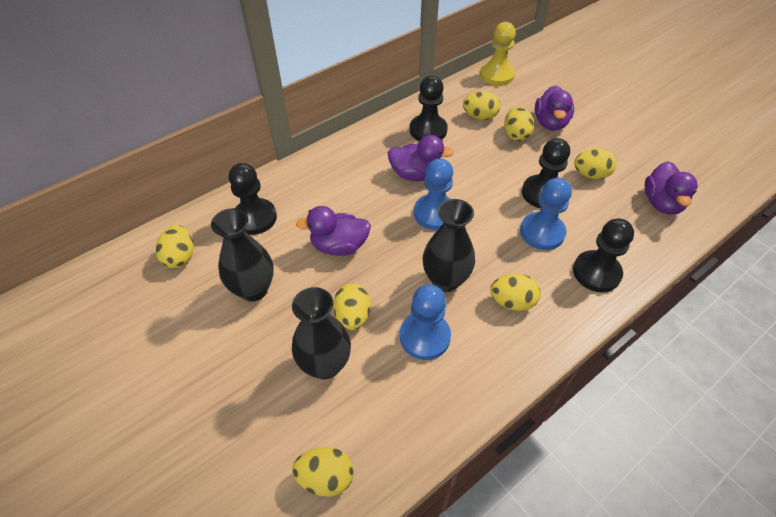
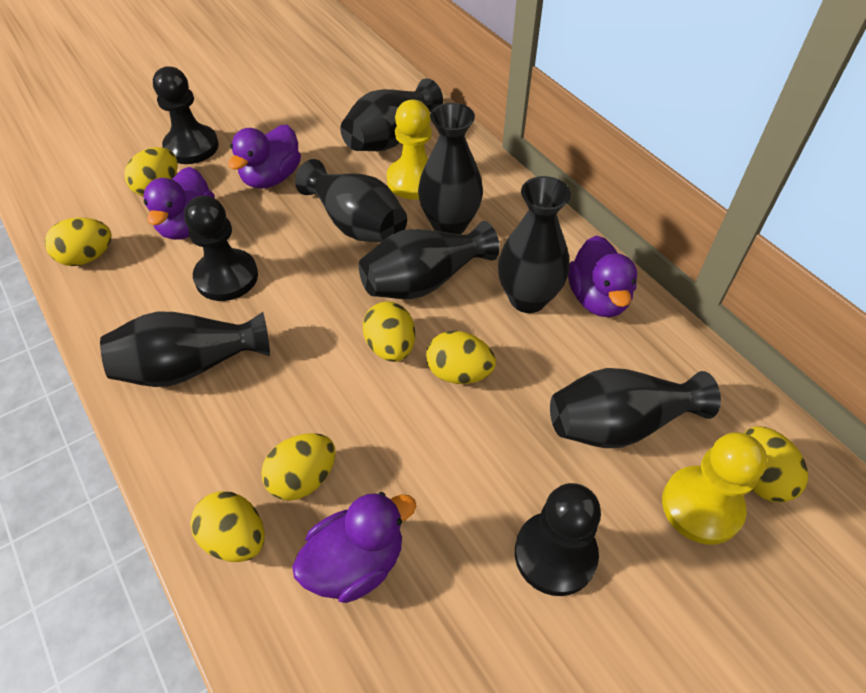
black pawn: [229,163,277,235] [410,76,448,141] [522,138,570,208] [573,218,634,292] = 4 -> [153,67,219,164] [184,196,258,301] [515,483,601,596] = 3
black vase: [211,208,274,302] [292,287,351,379] [423,199,475,292] = 3 -> [100,311,270,387] [295,159,407,242] [340,78,443,151] [359,221,500,299] [418,103,483,234] [498,176,571,313] [550,368,721,448] = 7
blue pawn: [400,284,451,360] [414,158,453,230] [520,178,572,250] = 3 -> none = 0
yellow pawn: [480,22,516,86] = 1 -> [387,100,432,199] [662,432,767,544] = 2

